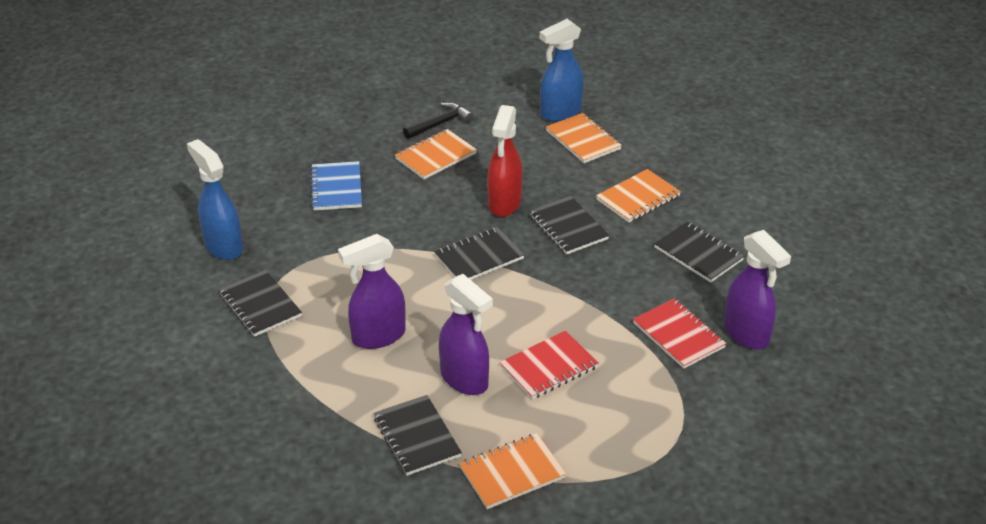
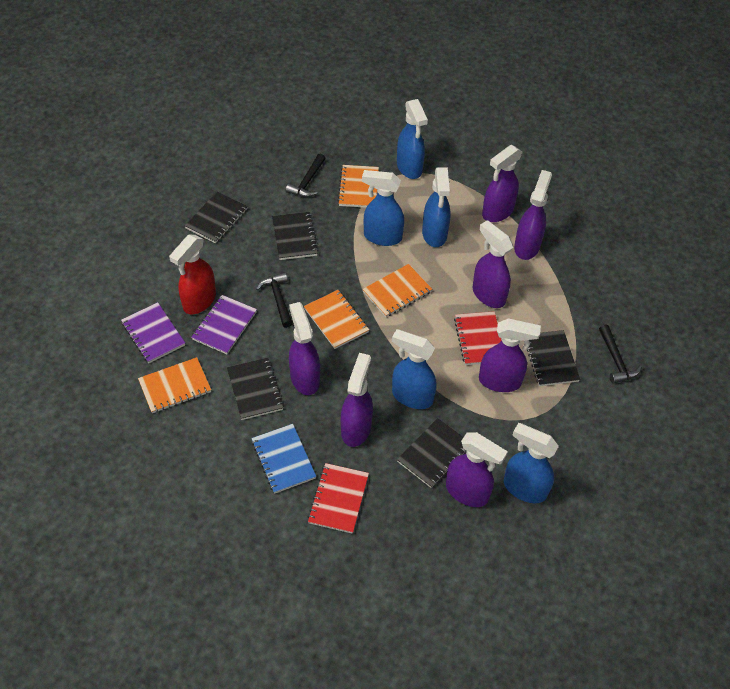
black hammer: [403,102,474,139] = 1 -> [256,272,293,328] [286,154,326,197] [599,325,642,384] = 3
blue spray bottle: [187,139,243,260] [539,19,584,122] = 2 -> [362,170,404,246] [392,329,437,409] [397,99,428,179] [422,167,451,247] [504,423,559,503] = 5
purple notebook: none = 0 -> [121,302,185,363] [191,295,257,354] = 2
purple spray bottle: [338,234,406,349] [439,274,493,395] [724,230,791,350] = 3 -> [289,302,320,395] [341,353,373,447] [446,432,508,507] [472,220,513,308] [479,318,541,392] [482,145,523,222] [514,170,552,260] = 7

